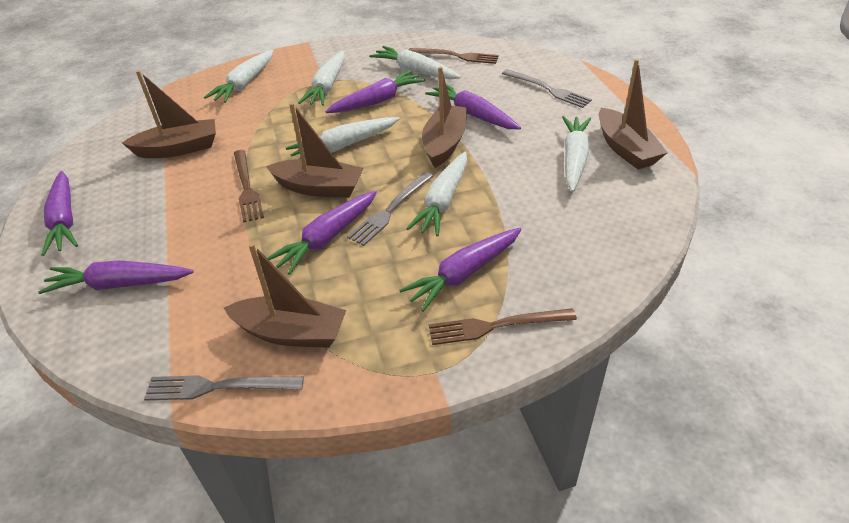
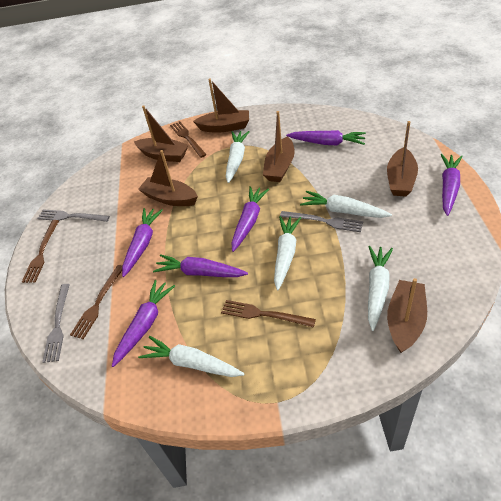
brown boat: [122,70,216,158] [224,243,346,348] [266,103,364,198] [422,66,467,168] [599,59,668,169] = 5 -> [134,105,189,162] [138,150,198,206] [193,79,249,133] [263,111,295,182] [387,121,418,197] [387,278,427,353] = 6
brown fork: [234,150,264,223] [408,48,499,64] [429,308,577,345] = 3 -> [22,220,59,283] [70,265,122,339] [170,121,207,158] [221,300,316,328] = 4
white carrot: [204,50,274,103] [286,117,400,159] [298,51,345,106] [369,46,461,79] [406,152,467,236] [562,116,591,192] = 6 -> [138,336,245,377] [226,131,250,183] [274,216,301,291] [300,191,392,218] [368,246,393,331] = 5

